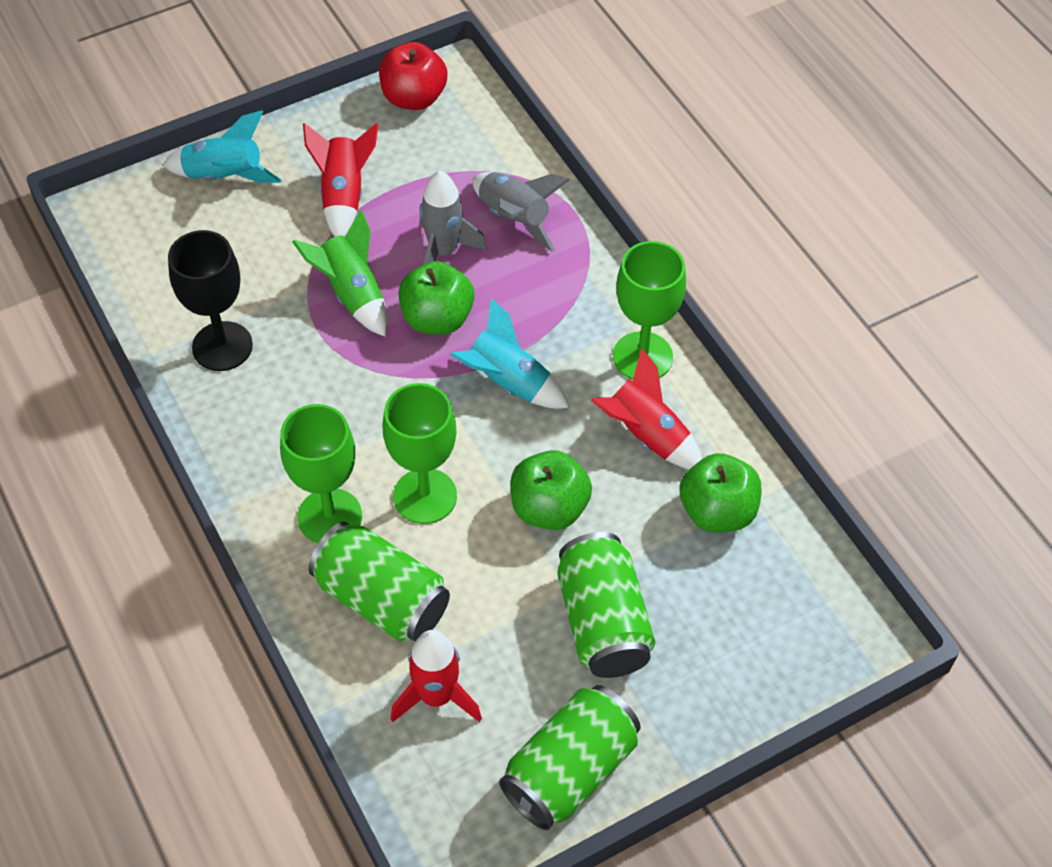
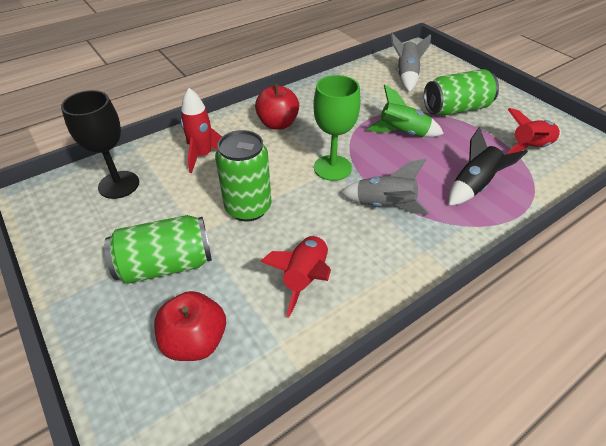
black rocket: none = 0 -> [449,127,528,206] = 1
green apple: [398,261,474,335] [511,450,592,530] [679,453,762,533] = 3 -> none = 0
green goblet: [280,404,362,543] [383,383,457,524] [613,241,686,380] = 3 -> [313,75,360,181] = 1
red apple: [379,42,448,110] = 1 -> [154,291,226,361] [255,84,299,130] = 2
turquoise rocket: [163,110,281,183] [450,298,569,409] = 2 -> none = 0

